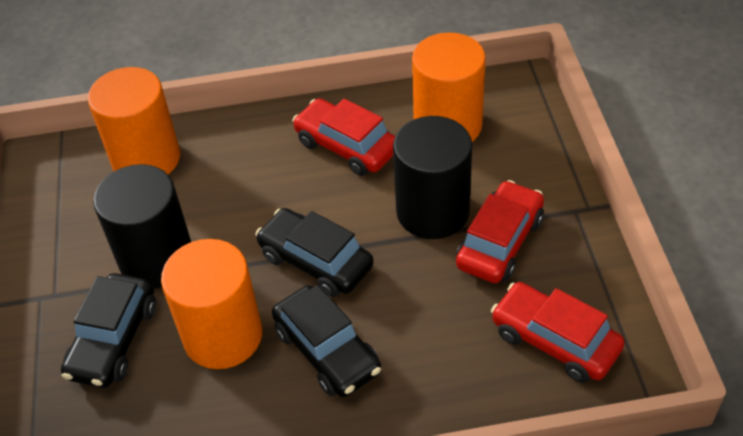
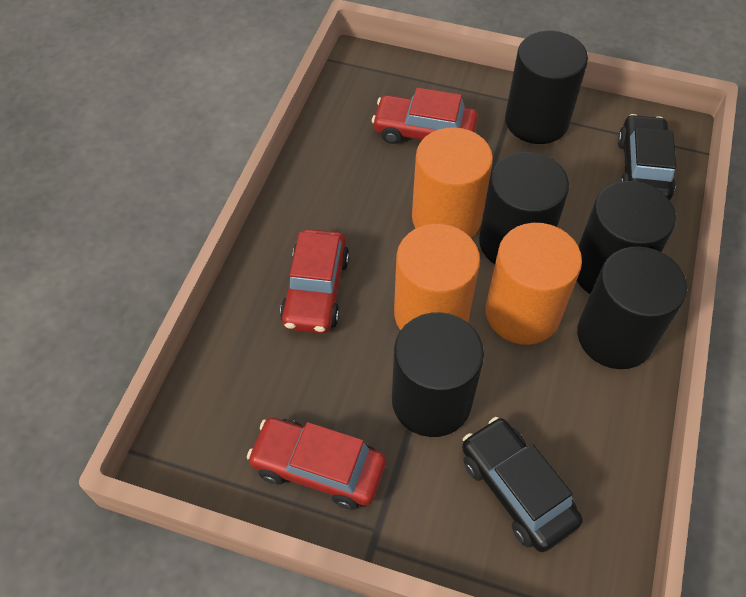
black car: [61,273,156,388] [256,208,374,297] [272,285,381,397] = 3 -> [462,417,583,552] [617,114,676,200] = 2
black cylinder: [93,164,191,289] [393,116,472,239] = 2 -> [392,312,484,437] [479,152,569,264] [505,31,588,144] [577,181,676,294] [577,246,687,369] = 5

